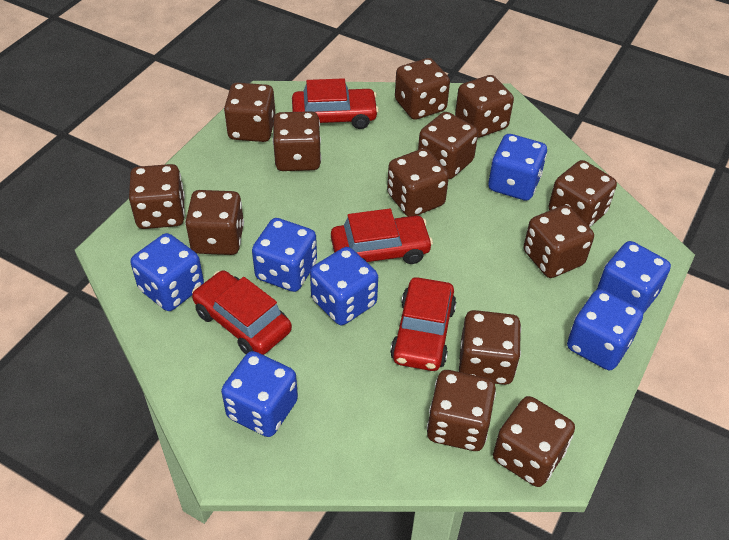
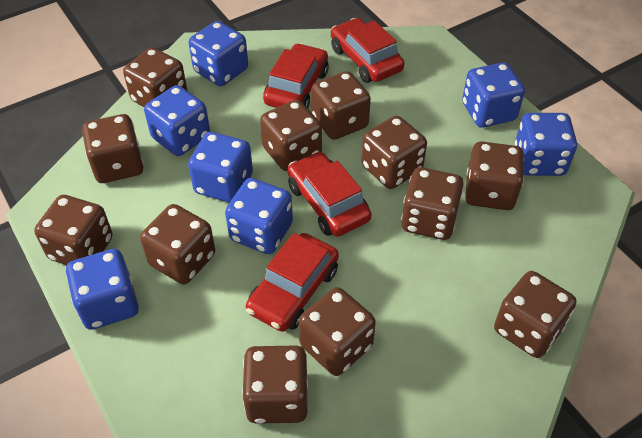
brown dice: [129,164,185,229] [185,190,244,255] [224,83,275,142] [273,111,321,171] [387,148,449,217] [395,58,450,120] [418,112,478,179] [427,370,496,451] [455,75,514,138] [459,310,521,385] [493,396,575,487] [523,205,594,278] [549,160,617,227] = 13 -> [34,195,113,265] [82,114,144,183] [123,47,187,107] [140,204,215,284] [242,345,308,424] [260,100,322,171] [299,287,376,376] [311,71,371,140] [361,116,427,189] [401,167,464,240] [465,141,524,210] [494,271,576,358] = 12

